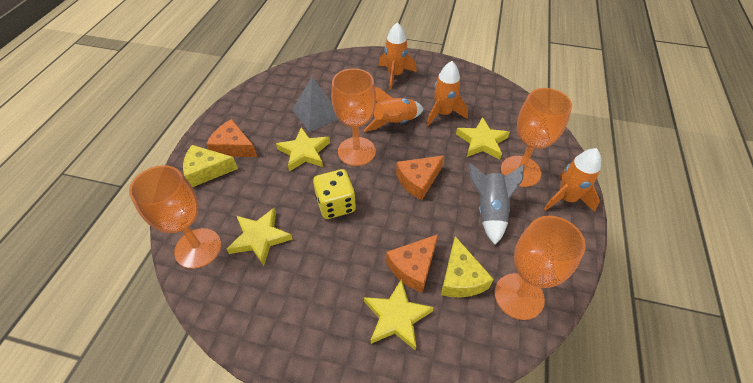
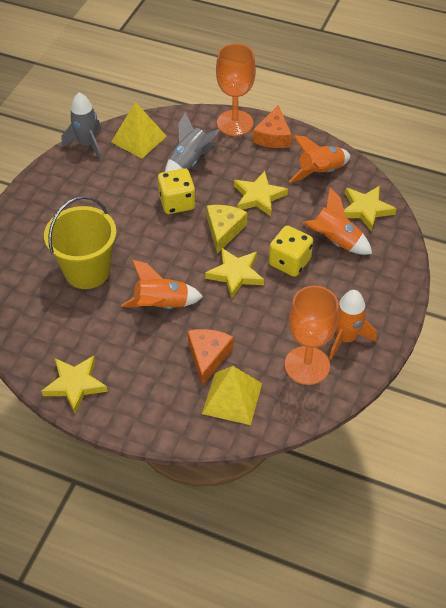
grey pyramid: [292,77,338,132] = 1 -> none = 0
grey rocket: [469,163,525,245] = 1 -> [62,92,102,160] [165,112,220,172] = 2
orange cheese: [206,119,257,157] [386,234,438,293] [396,155,444,200] = 3 -> [188,329,234,386] [253,105,292,148] = 2
orange goblet: [129,165,221,269] [331,68,376,166] [495,216,586,320] [501,88,572,187] = 4 -> [216,43,256,136] [285,285,339,385] = 2
yellow bucket: none = 0 -> [44,196,116,289] = 1
yellow cheese: [183,145,238,187] [441,236,493,298] = 2 -> [207,205,247,254] = 1
yellow dice: [313,169,356,219] = 1 -> [158,168,196,214] [269,225,313,277] = 2
yellow pyramid: none = 0 -> [111,102,167,159] [202,366,262,425] = 2

